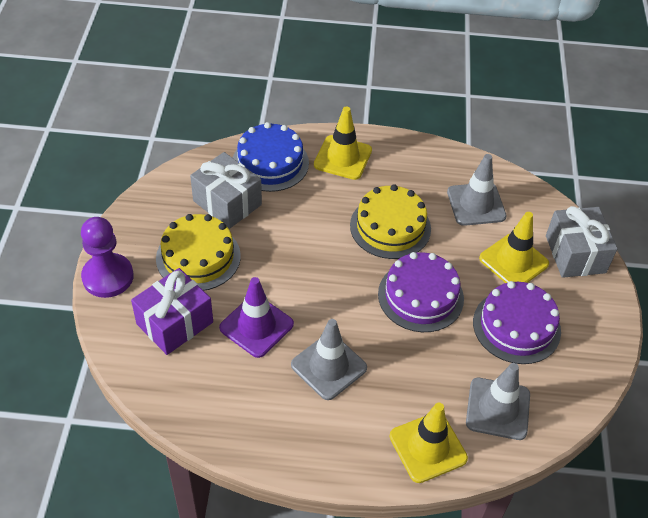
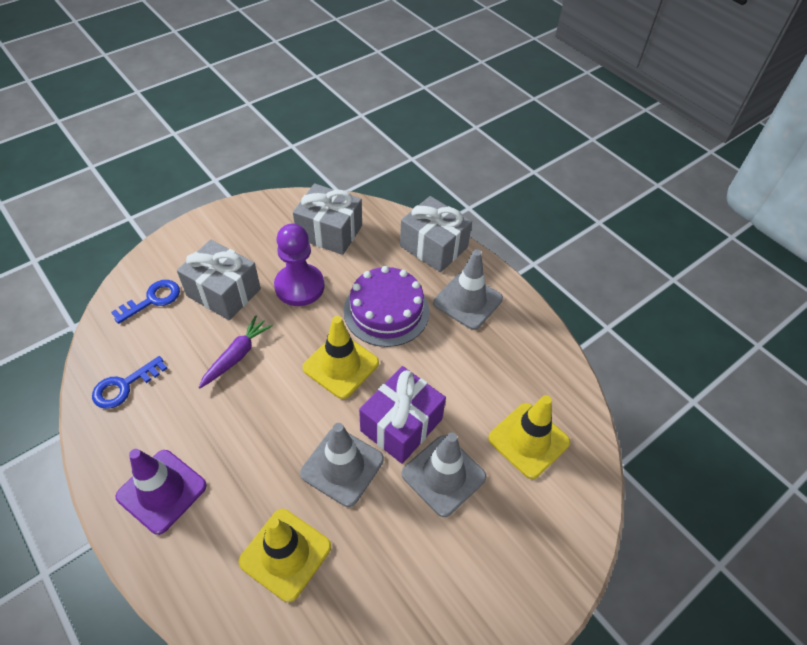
blue cake: [233,122,309,192] = 1 -> none = 0
blue key: none = 0 -> [92,356,168,409] [111,280,180,324] = 2
grey gift: [190,152,262,229] [546,206,618,278] = 2 -> [177,240,261,320] [293,183,362,255] [400,196,472,272] = 3
purple cake: [378,252,464,332] [473,281,561,364] = 2 -> [344,266,429,347] = 1
purple carrot: none = 0 -> [199,315,273,388] = 1
yellow cake: [156,214,241,291] [350,184,431,259] = 2 -> none = 0

